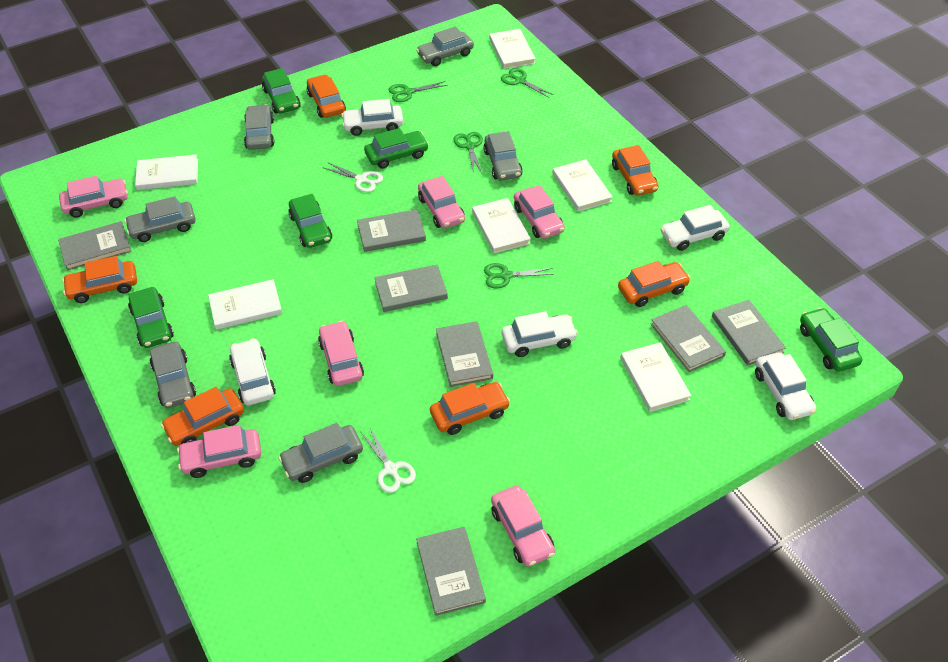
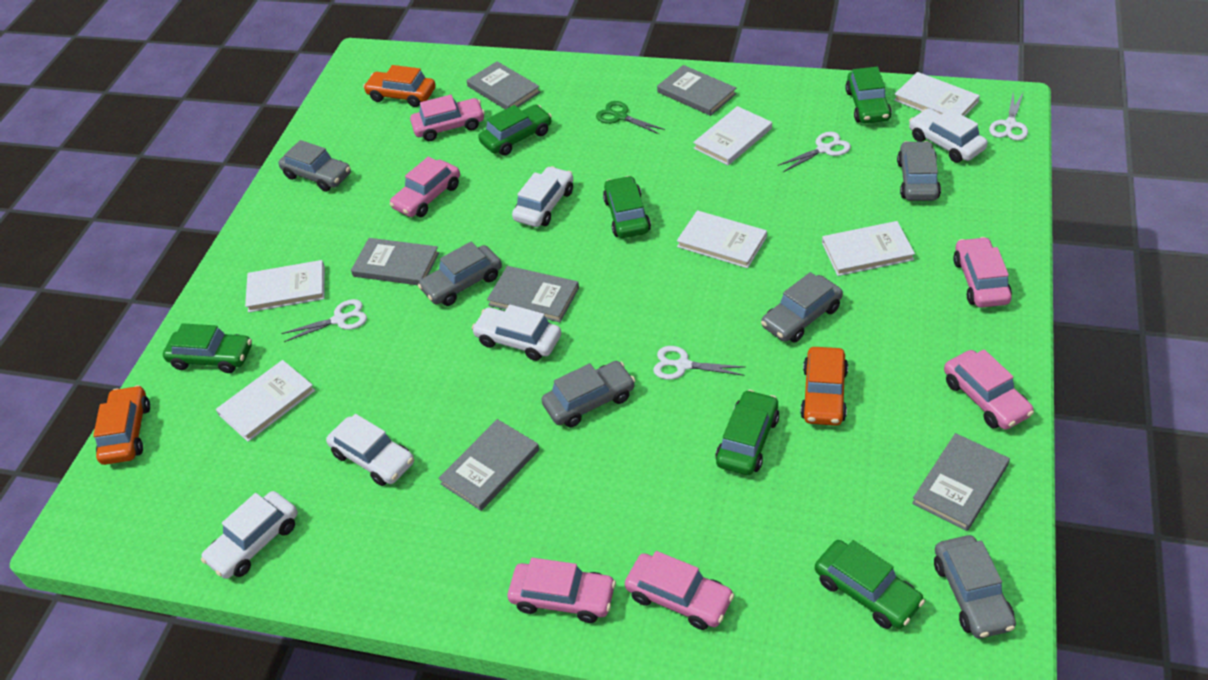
green car: [128,287,174,348] [262,68,301,114] [288,194,332,248] [364,128,429,169] [800,308,863,372] = 5 -> [163,323,252,373] [478,104,552,156] [603,176,651,238] [716,390,779,475] [815,540,925,629] [845,67,892,123] = 6
green scissors: [388,81,447,102] [454,132,483,173] [484,263,554,288] [501,68,554,98] = 4 -> [596,101,665,134] = 1
grey book: [58,221,131,271] [357,209,426,252] [374,265,448,312] [416,527,486,616] [436,321,493,387] [651,305,726,372] [712,300,786,366] = 7 -> [351,238,439,285] [438,419,539,511] [466,61,540,109] [487,266,579,322] [657,65,736,116] [912,433,1010,531] = 6
orange car: [62,256,137,303] [161,387,244,446] [307,74,346,118] [430,382,510,435] [612,145,658,196] [618,261,691,307] = 6 -> [93,385,150,465] [363,65,436,107] [800,347,848,426] = 3
white scissors: [324,162,383,192] [360,426,416,493] = 2 -> [281,299,367,342] [653,346,745,380] [777,132,851,172] [989,93,1028,141] = 4

